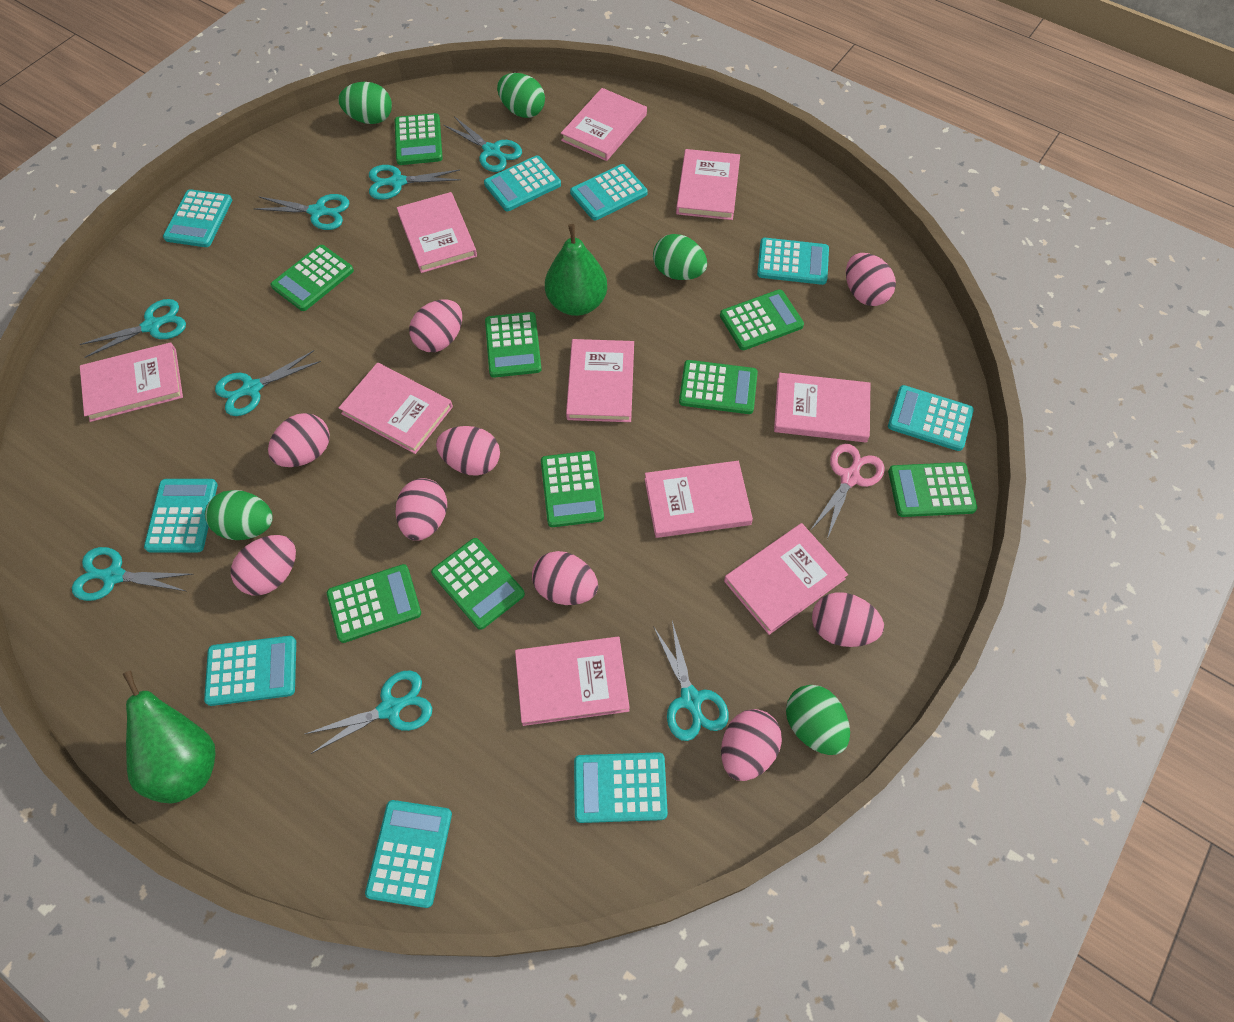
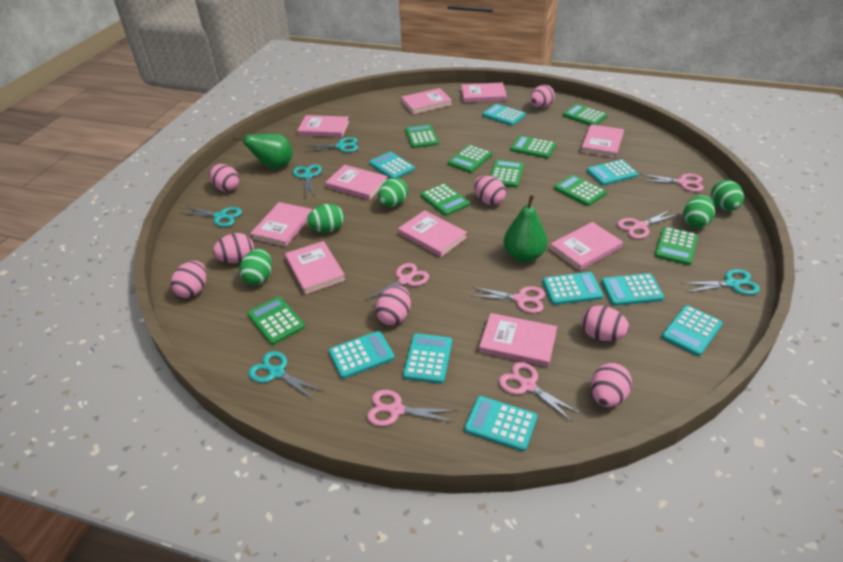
pink egg: [231,535,296,595] [268,413,330,467] [396,478,447,541] [409,299,462,352] [436,426,500,476] [532,551,598,605] [721,709,782,781] [812,592,884,647] [846,253,896,306] = 9 -> [171,261,207,298] [209,164,239,192] [213,233,254,263] [375,286,411,325] [474,175,506,205] [530,85,555,108] [581,305,629,341] [591,363,632,407] = 8
pink scissors: [810,444,884,539] = 1 -> [364,263,429,307] [367,390,457,426] [472,286,545,313] [499,362,581,422] [617,210,679,239] [640,174,704,192] = 6
turquoise scissors: [72,547,193,601] [80,299,186,358] [215,350,321,416] [254,194,349,230] [305,670,432,754] [369,165,461,200] [444,116,522,172] [653,621,729,741] = 8 -> [182,206,242,227] [248,351,324,401] [293,165,322,197] [304,137,358,152] [681,269,760,295] = 5

